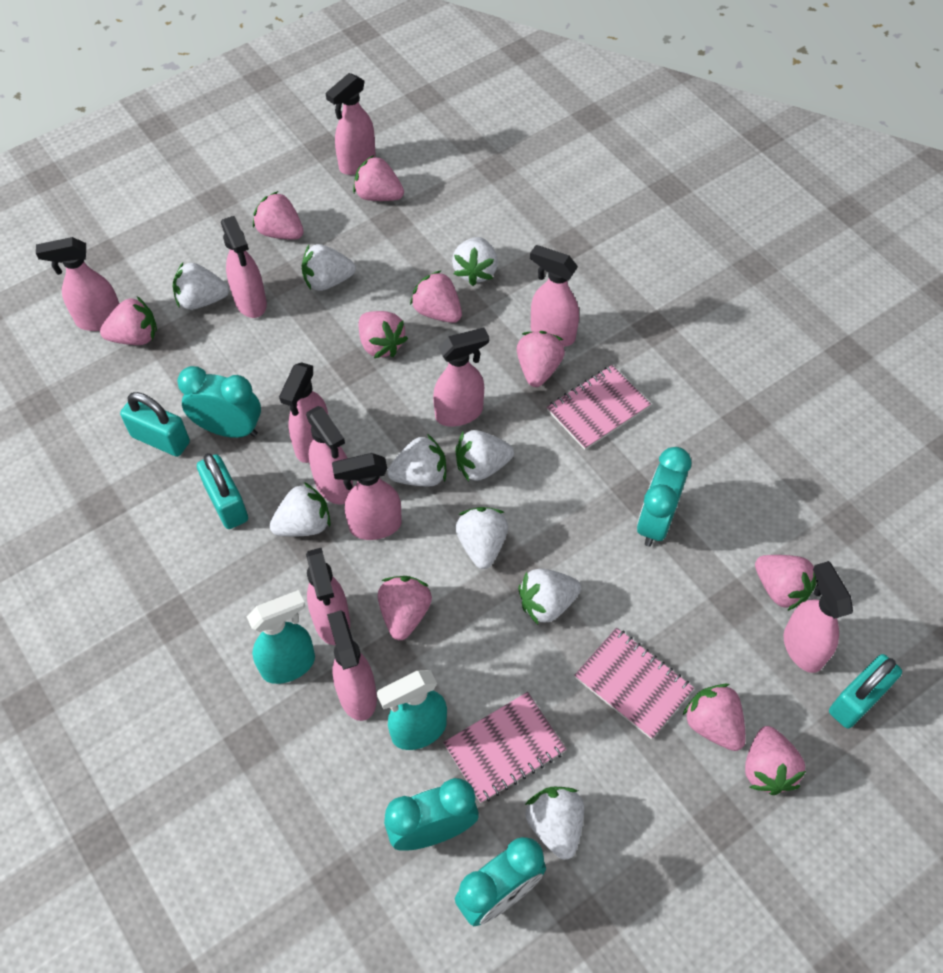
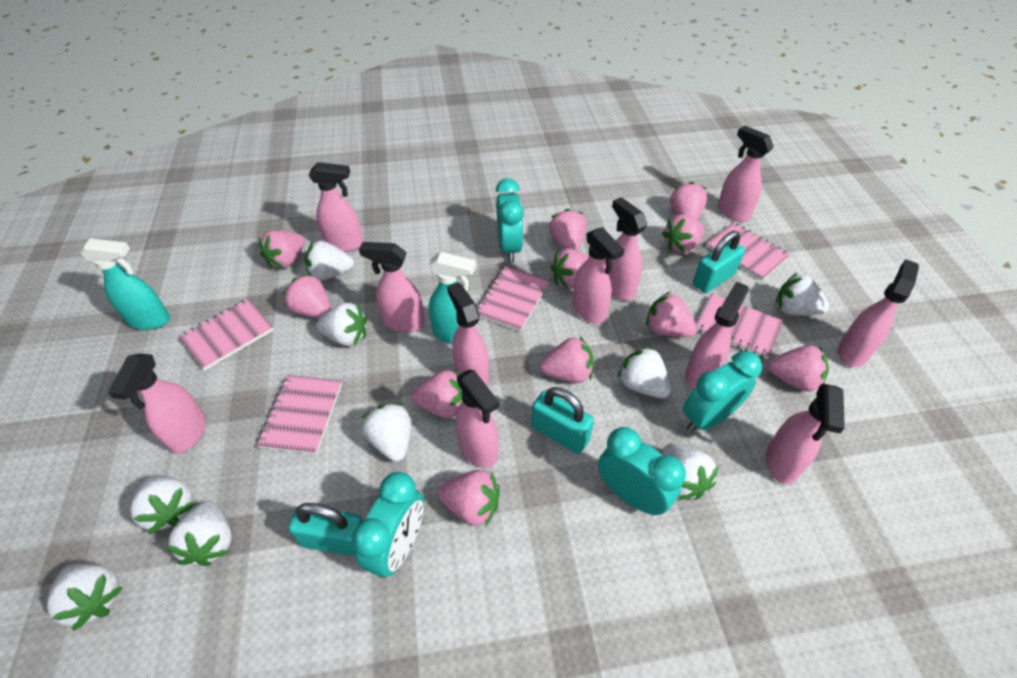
pink notebook: [443,692,566,803] [547,365,651,450] [574,627,694,739] = 3 -> [179,299,274,371] [257,375,342,455] [477,266,550,332] [696,293,783,359] [706,222,790,281] = 5
pink strawberry: [100,296,157,345] [253,191,304,240] [353,155,404,201] [359,311,408,358] [378,576,432,640] [410,270,462,323] [517,331,565,387] [683,684,746,751] [745,726,806,795] [755,555,817,611] = 10 -> [259,230,305,269] [282,273,331,318] [411,370,463,418] [438,470,500,527] [540,336,594,383] [549,209,586,251] [551,248,589,289] [646,291,697,337] [662,214,704,253] [670,182,708,220] [768,345,829,392] = 11

